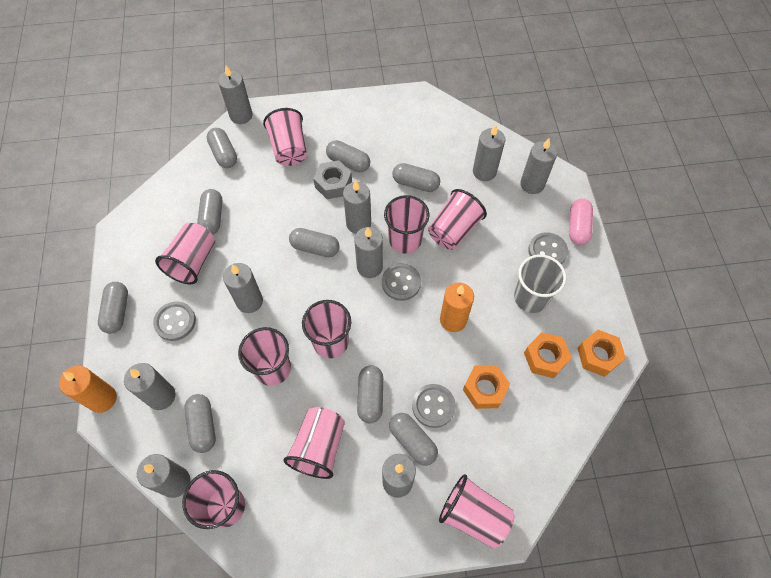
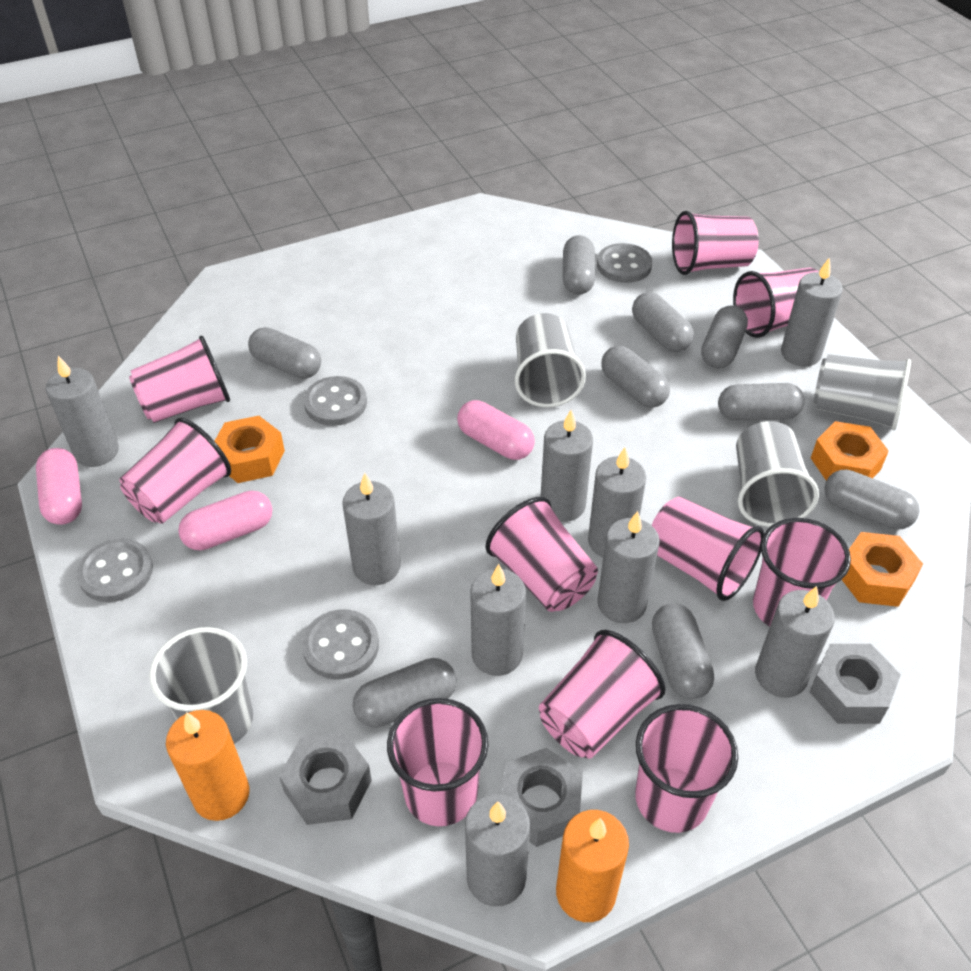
grey cup: [514,254,567,313] = 1 -> [149,627,253,744] [515,313,586,407] [736,421,819,527] [813,354,911,430] = 4
grey nut: [313,160,352,199] = 1 -> [279,733,372,825] [502,748,583,847] [809,644,901,724] = 3
pink capsule: [569,198,593,245] = 1 -> [36,448,82,525] [178,491,272,550] [457,400,535,460] = 3
pink cup: [155,223,215,284] [182,470,245,529] [238,327,291,386] [263,108,307,166] [283,407,345,479] [302,300,351,358] [384,195,429,254] [428,189,487,249] [439,474,515,549] = 9 -> [120,418,231,524] [129,336,230,423] [387,698,488,826] [485,497,598,612] [539,630,666,759] [635,704,738,833] [652,496,764,601] [672,211,759,275] [733,268,819,338] [753,518,851,627] = 10

